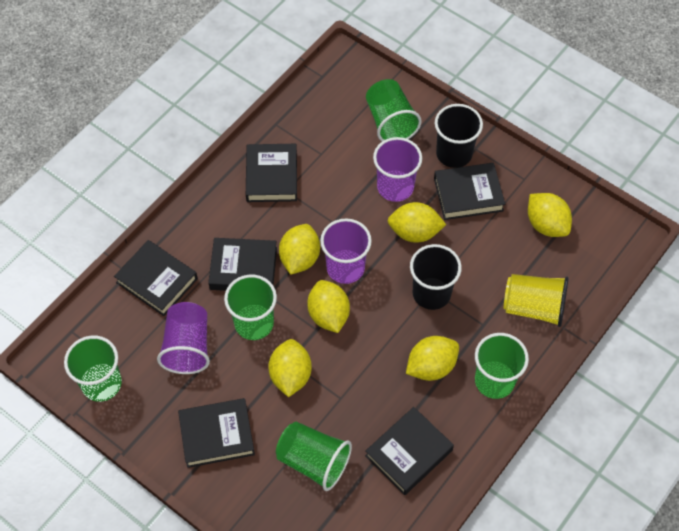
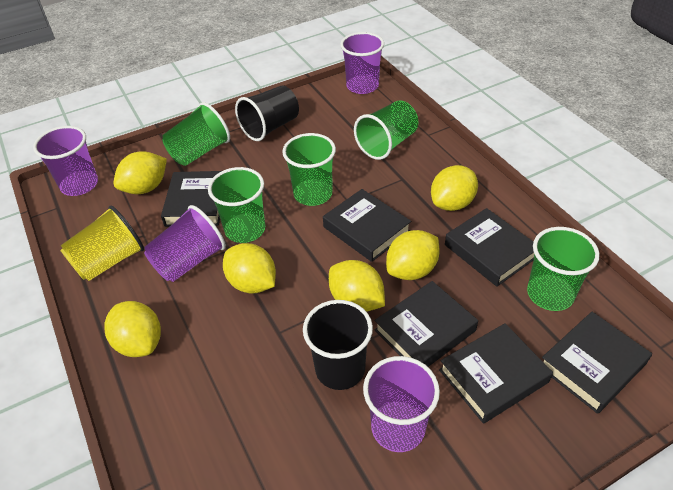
purple cup: [157,302,210,374] [320,218,372,284] [373,137,422,202] = 3 -> [33,126,98,196] [144,205,226,282] [340,32,384,94] [363,356,440,452] = 4

